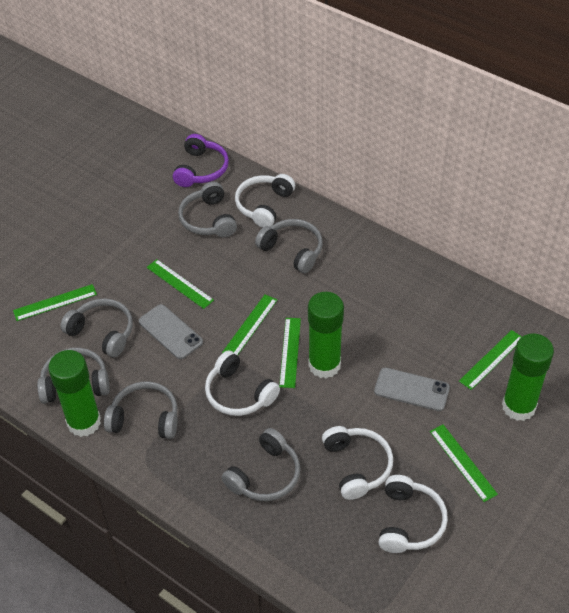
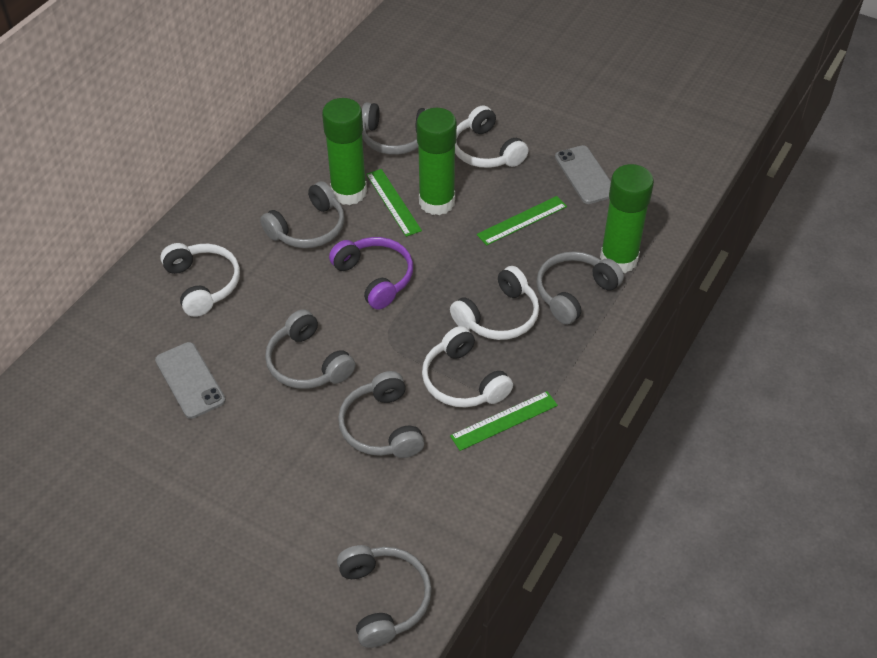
green ruler: [13,284,97,321] [147,259,214,309] [222,294,277,355] [279,318,301,388] [430,424,498,502] [459,330,522,390] = 6 -> [366,169,422,237] [450,391,558,451] [477,196,567,246] = 3

